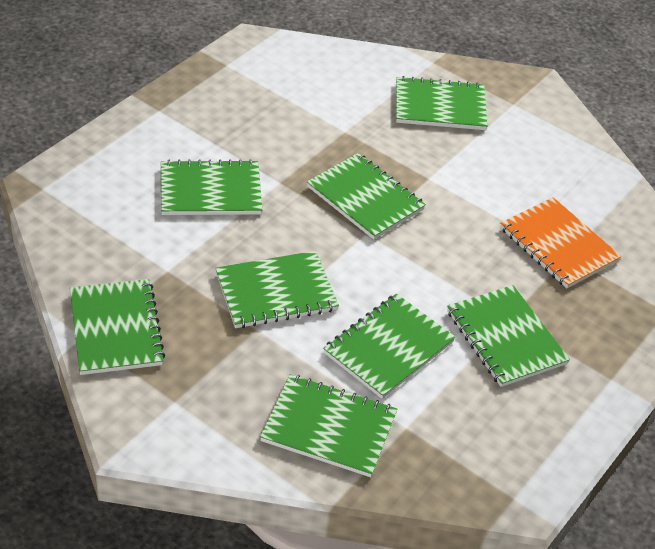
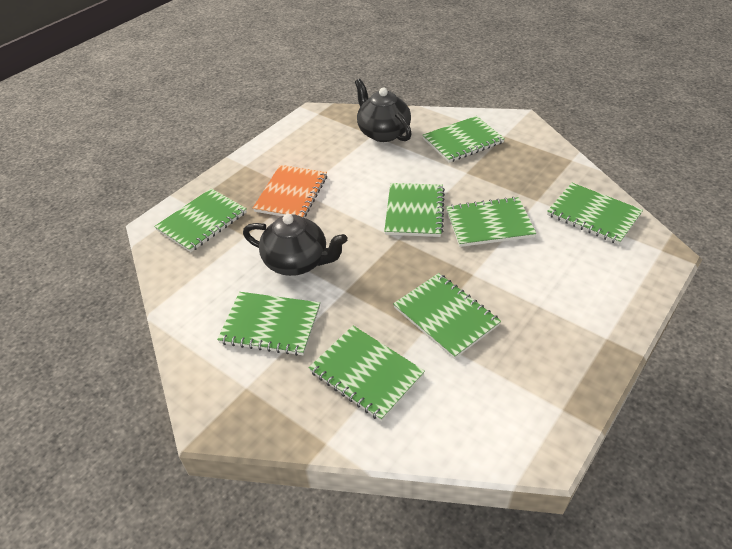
black teapot: none = 0 -> [243,214,347,276] [355,79,412,142] = 2

